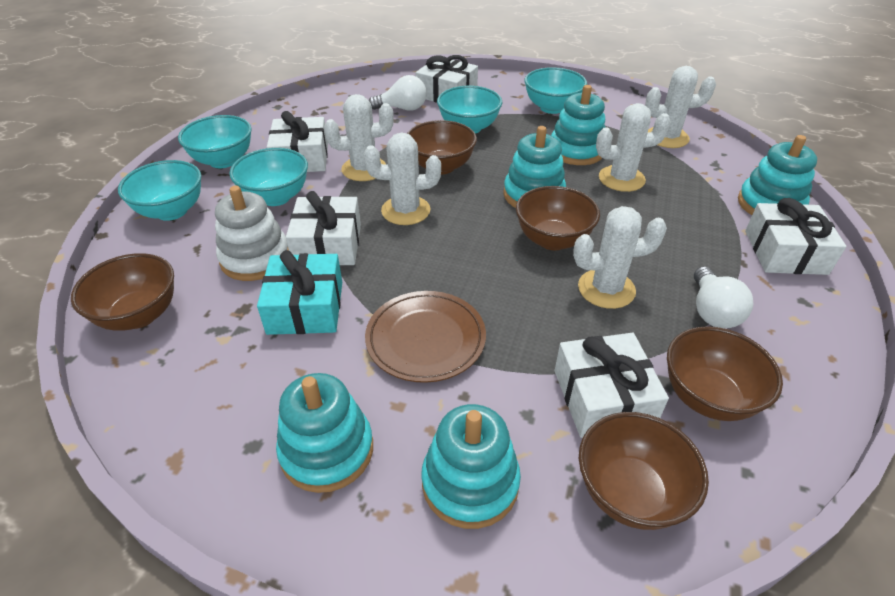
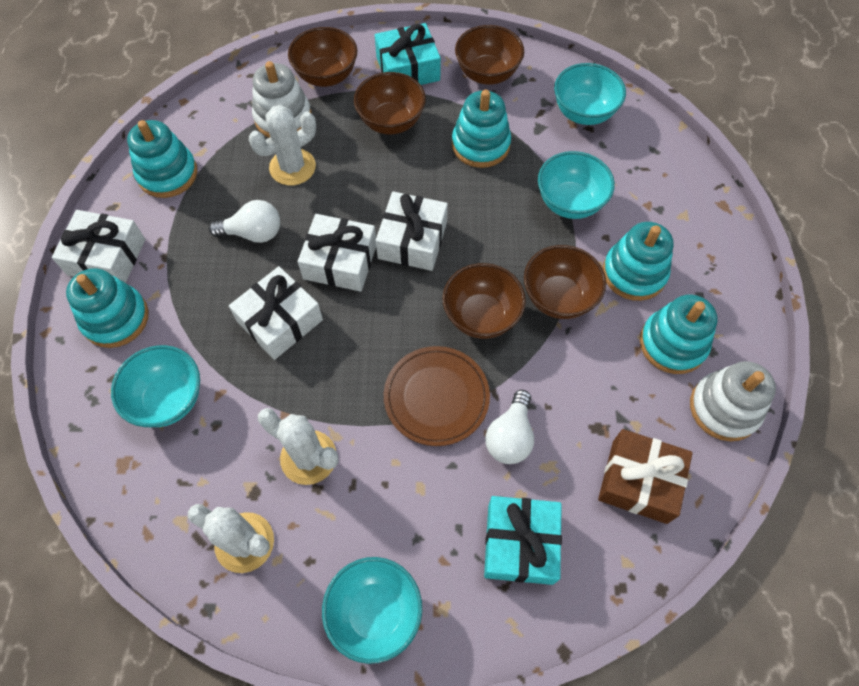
brown gift: none = 0 -> [598,429,693,524] = 1
turquoise bowl: [118,160,201,221] [178,115,252,168] [229,148,308,206] [437,86,502,134] [525,67,587,114] = 5 -> [111,345,200,427] [322,557,422,664] [538,151,615,219] [554,63,626,125] = 4
turquoise gift: [257,250,342,335] = 1 -> [375,23,441,85] [484,496,562,585] = 2
white cactus: [324,94,394,181] [364,132,441,225] [573,206,667,309] [596,103,671,192] [645,66,716,148] = 5 -> [188,504,274,573] [249,105,316,185] [258,408,338,485] = 3
white gift: [267,111,328,172] [286,191,361,265] [416,55,478,103] [555,333,669,438] [745,198,846,275] = 5 -> [52,210,145,283] [229,266,323,360] [298,214,376,292] [376,191,448,271] = 4
white stacking toy: [215,186,289,281] = 1 -> [252,61,311,138] [690,361,776,441] = 2

